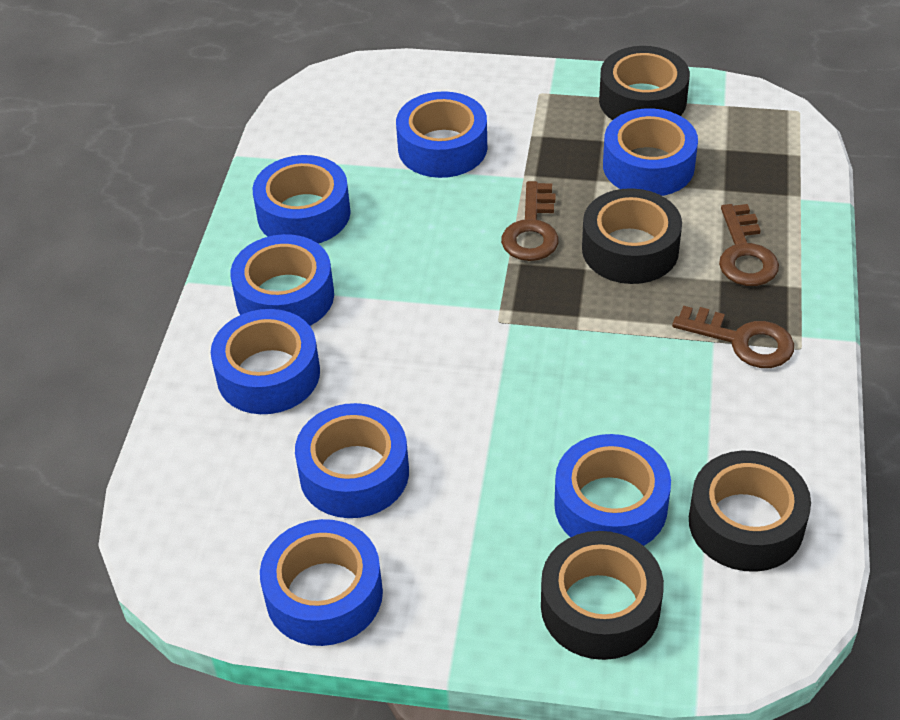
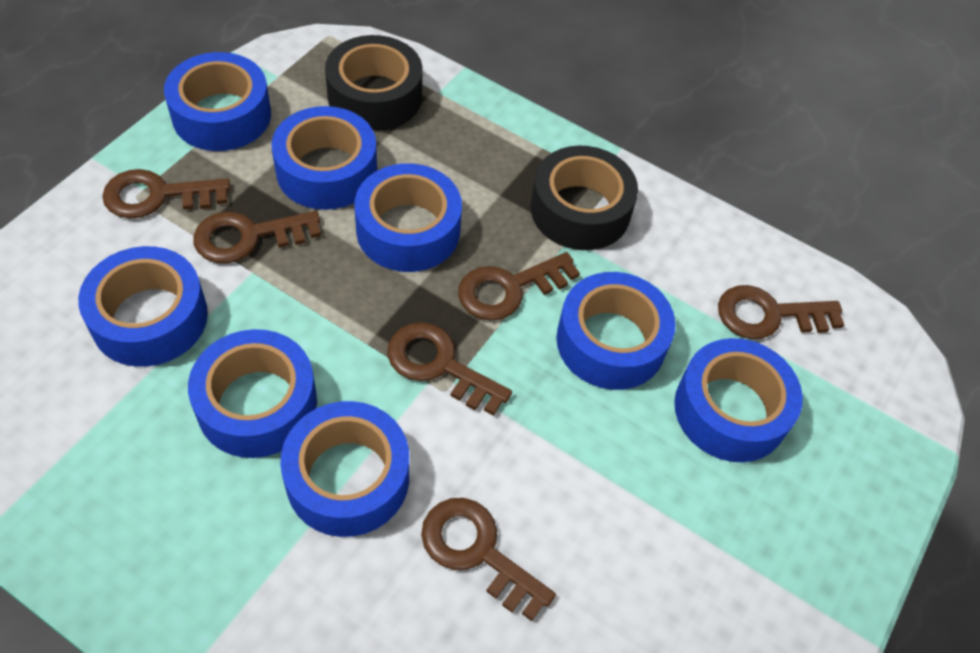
black tape: [541,531,664,660] [582,188,682,284] [599,46,690,120] [689,451,811,572] = 4 -> [325,35,423,131] [531,146,638,250] = 2
brown key: [501,181,559,261] [672,306,794,368] [719,204,779,286] = 3 -> [102,169,230,219] [193,211,321,263] [387,322,512,416] [421,498,556,621] [458,252,580,321] [718,285,844,339] = 6

